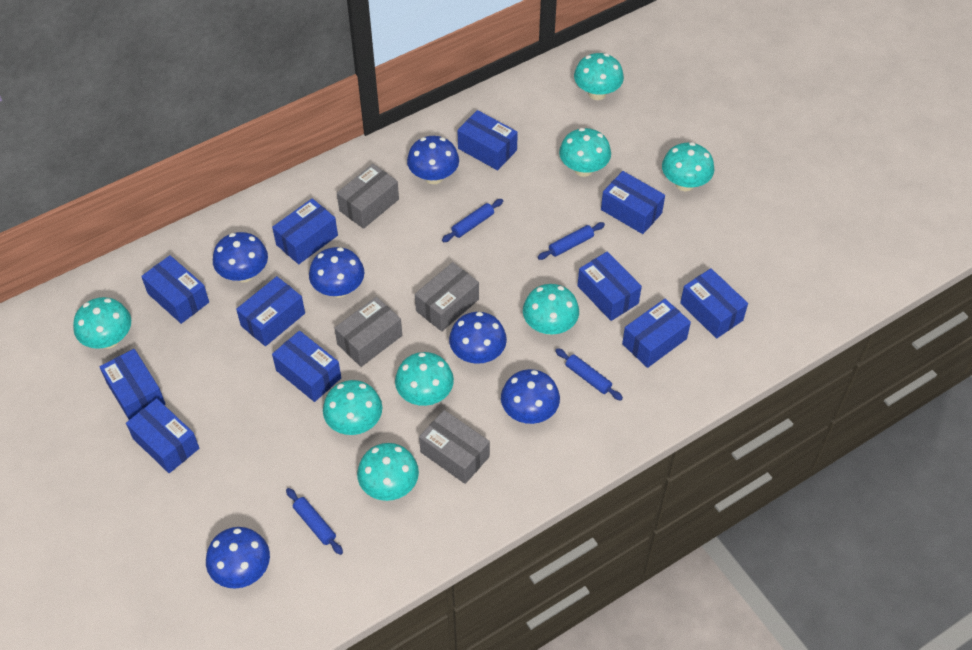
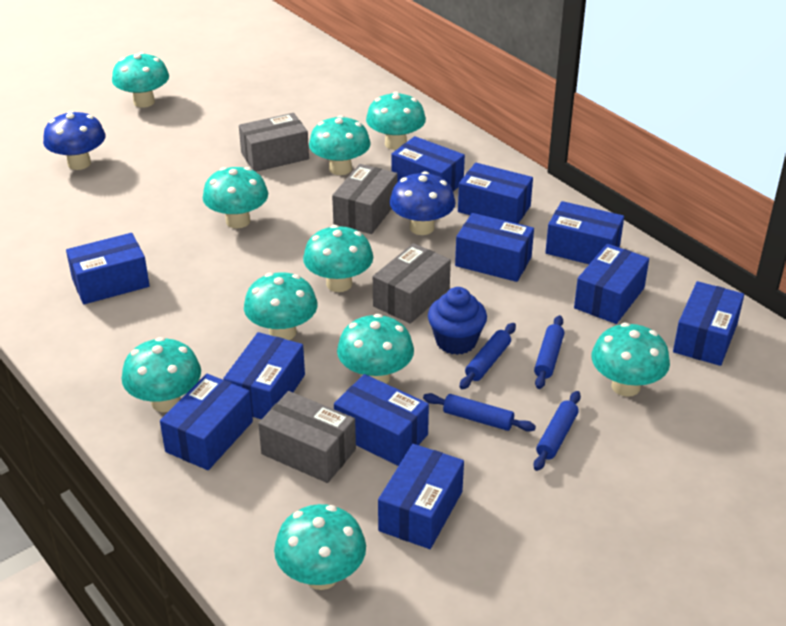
blue cupcake: none = 0 -> [428,287,487,355] = 1
blue mushroom: [206,527,270,588] [213,232,268,283] [309,247,364,298] [407,136,459,184] [449,312,507,364] [501,369,560,424] = 6 -> [43,110,106,170] [390,171,456,235] = 2
turquoise mushroom: [73,297,131,349] [323,380,382,435] [357,443,419,501] [395,352,454,406] [523,284,579,335] [559,128,611,177] [574,53,624,100] [662,142,714,191] = 8 -> [112,52,169,108] [122,337,201,412] [203,167,268,228] [244,272,317,340] [274,504,366,590] [303,225,373,292] [309,115,371,175] [337,314,414,384] [366,91,426,150] [591,323,670,397] = 10

